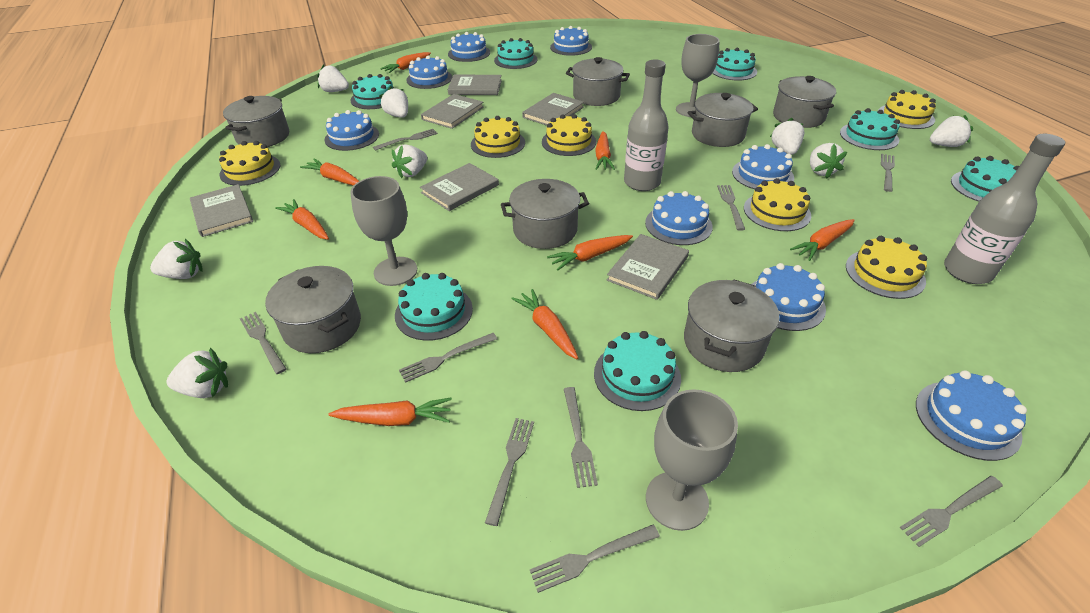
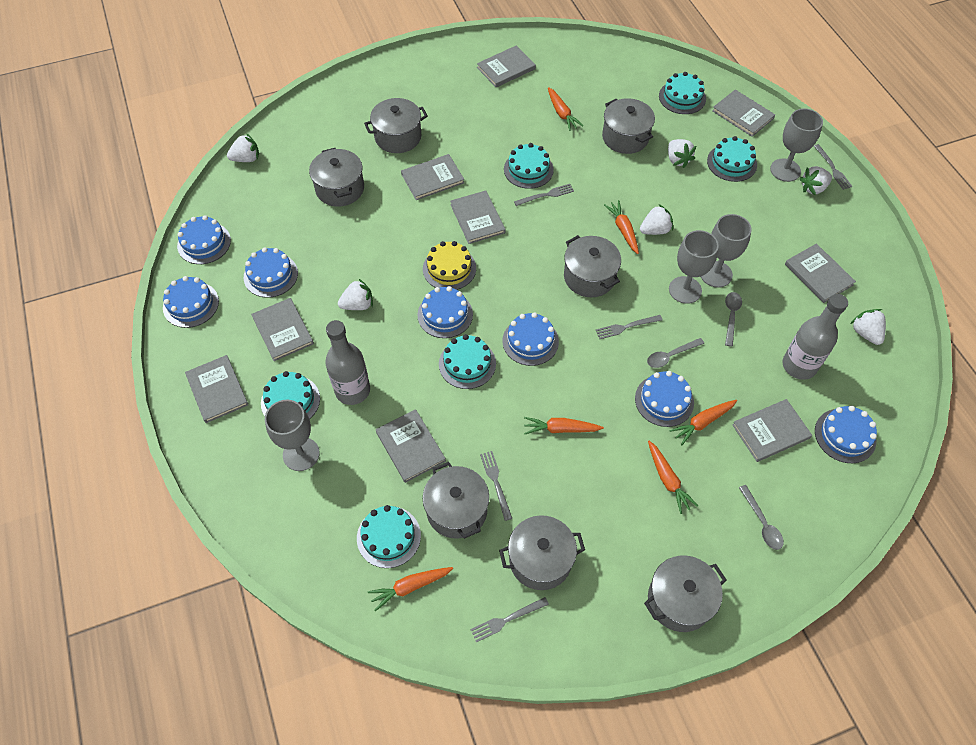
blue cake: [324,110,379,151] [406,56,452,89] [448,32,490,62] [550,26,592,56] [645,191,713,245] [732,144,794,189] [752,263,826,331] [916,370,1027,461] = 8 -> [163,276,219,328] [177,215,231,264] [244,247,298,298] [417,286,473,338] [502,312,559,366] [635,371,694,427] [815,406,877,463] = 7
grey book: [190,184,253,237] [420,163,499,211] [421,94,484,129] [448,75,502,95] [522,93,584,125] [607,234,689,300] = 6 -> [185,355,249,423] [251,298,314,361] [376,409,446,483] [401,154,464,200] [450,190,506,244] [477,46,536,87] [712,90,775,137] [732,399,812,462] [785,244,856,303] = 9
grey fork: [240,312,286,374] [373,129,438,151] [399,333,497,383] [485,418,534,526] [530,525,660,593] [564,387,598,488] [717,185,745,231] [881,154,895,192] [900,476,1003,547] = 9 -> [470,597,549,642] [480,451,512,521] [514,184,574,206] [596,315,662,339] [814,144,853,190] = 5
grey goblet: [350,176,417,286] [646,389,738,531] [676,34,720,117] = 3 -> [265,400,320,471] [669,230,719,304] [701,214,751,288] [770,108,823,182] = 4
grey spoon: none = 0 -> [647,338,704,368] [725,292,742,347] [739,485,784,550] = 3
orange carrot: [275,199,329,240] [300,159,359,186] [328,398,452,426] [380,52,431,73] [511,289,578,359] [547,235,633,270] [595,131,615,170] [790,219,855,261] = 8 -> [368,567,453,611] [524,417,604,434] [548,87,583,131] [604,200,639,254] [648,441,698,514] [670,400,737,445] = 6
turquoise cake: [350,74,394,109] [395,273,473,341] [494,38,538,69] [594,331,681,411] [713,48,757,81] [840,108,900,150] [951,156,1019,202] = 7 -> [261,371,320,419] [357,505,421,568] [439,334,496,389] [504,143,554,189] [659,72,706,114] [707,136,757,182] = 6
white strawberry: [150,239,203,279] [167,347,228,398] [317,65,349,92] [380,86,408,118] [392,144,427,178] [770,118,804,155] [810,143,847,178] [930,115,973,147] = 8 -> [227,133,259,162] [338,278,373,310] [640,204,673,235] [668,139,696,168] [800,166,832,195] [850,309,886,345] = 6
yellow cake: [219,141,280,186] [471,116,525,158] [542,114,596,156] [744,178,811,231] [846,236,927,299] [878,90,936,129] = 6 -> [423,241,476,290] = 1

